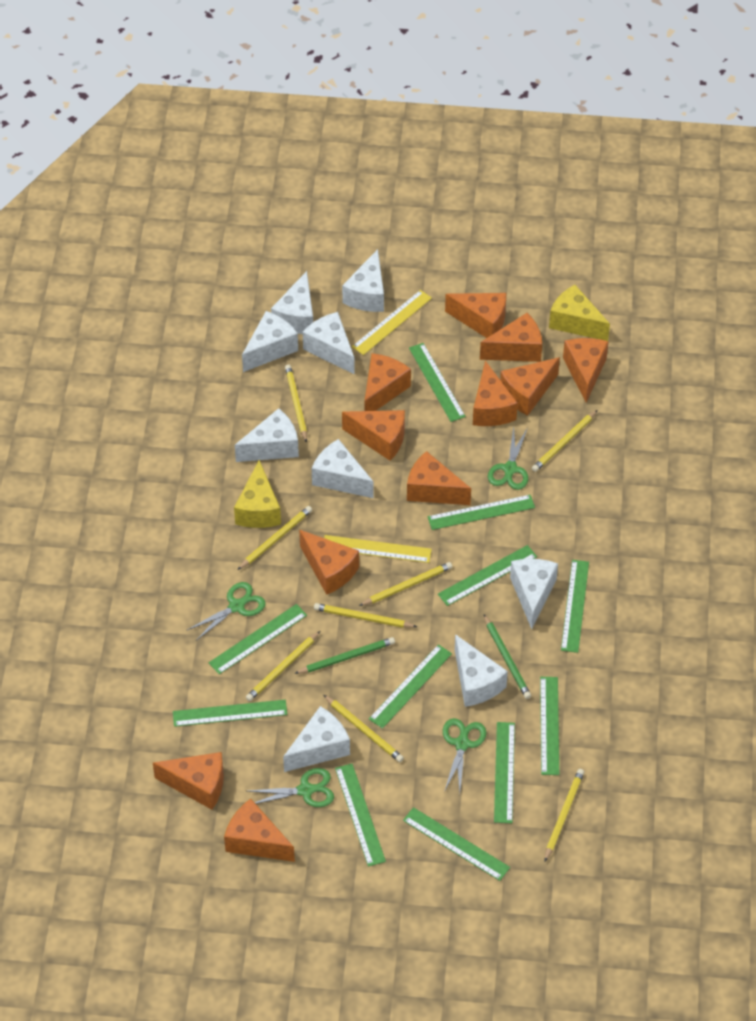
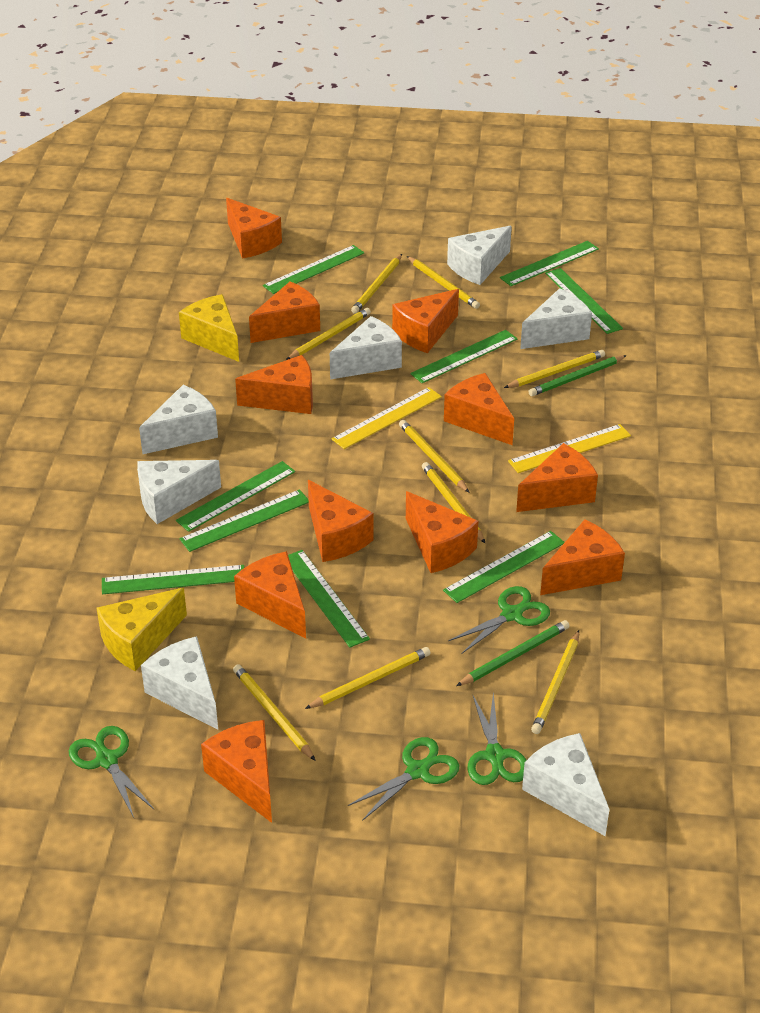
green ruler: [173,700,287,727] [209,604,307,674] [335,764,386,867] [369,644,452,729] [403,807,510,881] [409,343,466,422] [428,495,535,530] [438,545,537,606] [494,722,515,823] [540,677,559,775] [561,560,589,653] = 11 -> [102,565,244,594] [176,461,295,532] [180,489,309,552] [263,245,364,294] [288,550,370,648] [410,330,518,383] [443,531,565,603] [500,241,599,286] [545,268,623,334] = 9
white cheese: [235,408,299,462] [242,311,298,372] [271,271,313,334] [283,706,350,772] [303,312,355,375] [312,439,374,498] [342,249,384,312] [455,634,508,707] [510,559,558,629] = 9 -> [137,460,221,524] [139,385,218,454] [141,636,218,730] [330,316,402,379] [447,226,512,285] [520,288,592,349] [522,733,609,836] = 7
yellow pencil: [238,506,312,570] [246,631,320,701] [285,365,307,443] [314,603,417,628] [324,695,404,762] [359,562,452,606] [532,410,597,472] [544,769,584,862] = 8 -> [233,664,316,761] [286,308,371,360] [305,647,430,709] [351,254,402,314] [399,420,470,493] [407,256,480,309] [422,462,486,544] [504,350,605,388] [531,630,579,734] = 9

